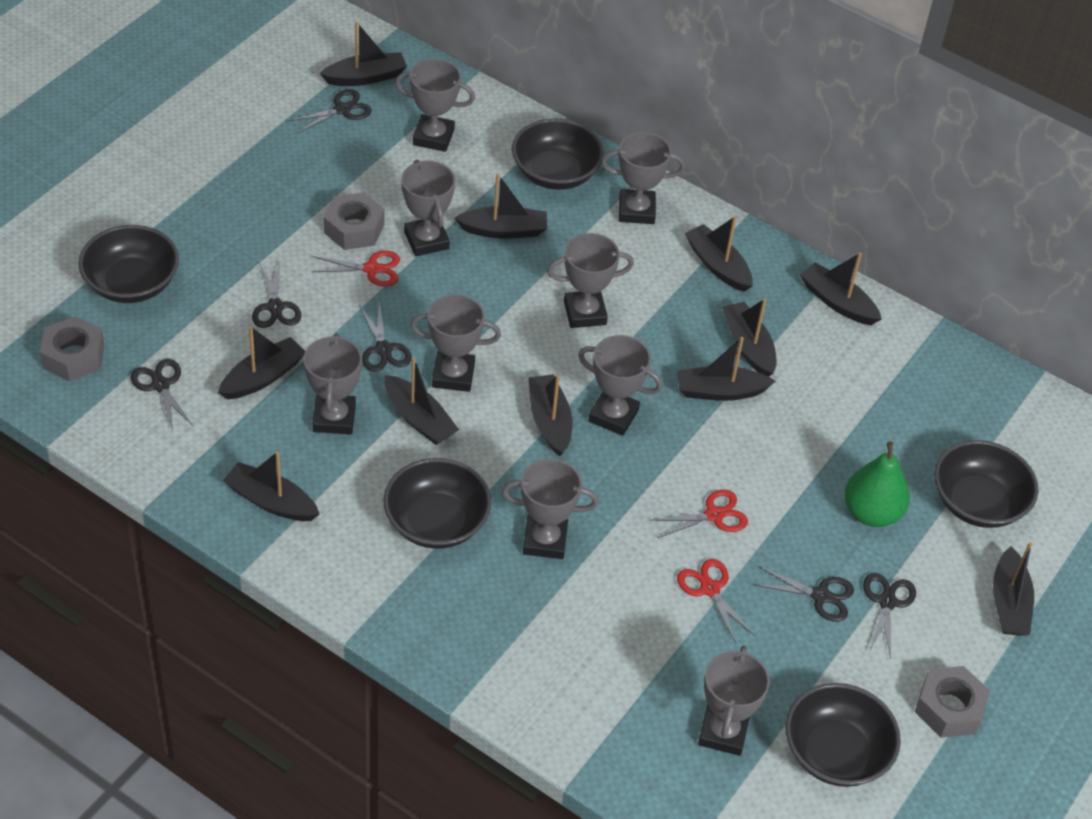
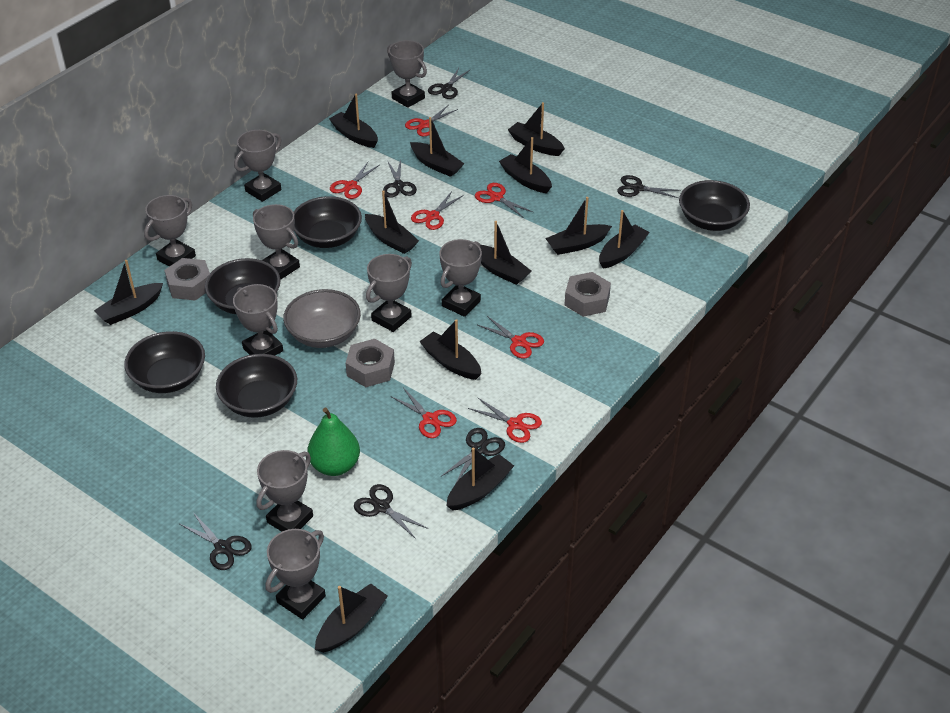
black boat: [218,326,305,399] [223,451,319,521] [319,22,407,86] [385,357,459,445] [454,174,547,238] [529,374,572,456] [677,337,775,401] [685,216,753,292] [722,298,777,377] [800,253,882,325] [993,542,1034,636] = 11 -> [94,260,163,325] [315,583,388,653] [329,94,378,148] [365,190,419,254] [410,117,464,177] [419,319,481,380] [446,447,514,511] [480,221,531,285] [499,137,552,193] [508,102,565,156] [545,197,612,255] [599,210,650,269] = 12
grey bowl: none = 0 -> [283,289,361,348] = 1
red scissors: [311,251,400,287] [650,490,748,538] [677,559,755,643] = 3 -> [330,161,379,199] [390,388,457,438] [405,105,458,136] [411,191,464,230] [468,397,542,443] [475,183,533,218] [478,316,544,358] = 7

